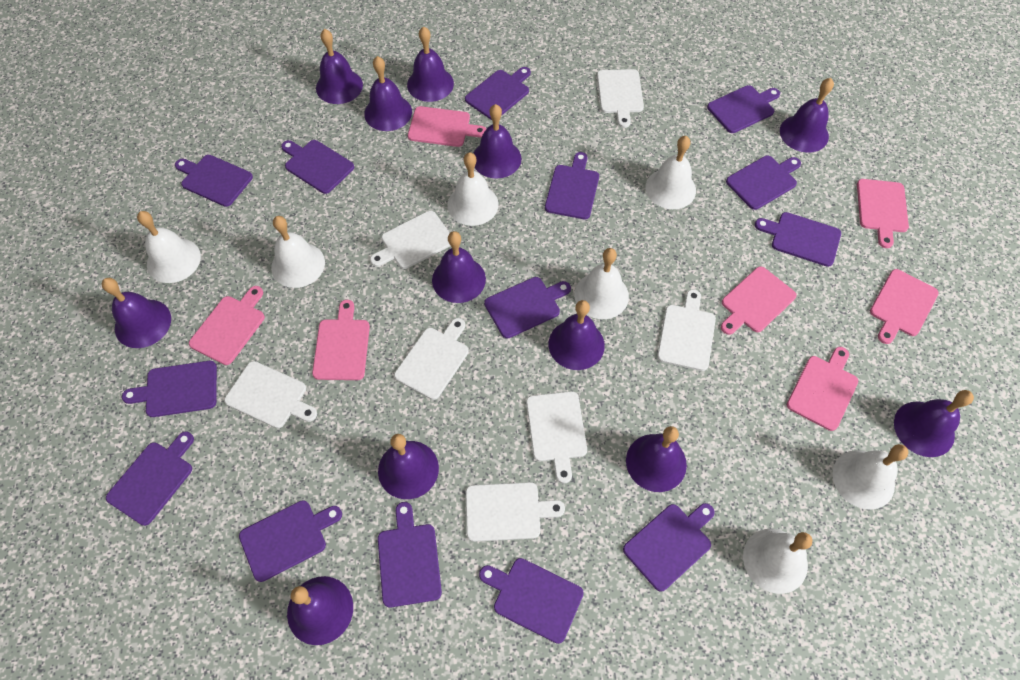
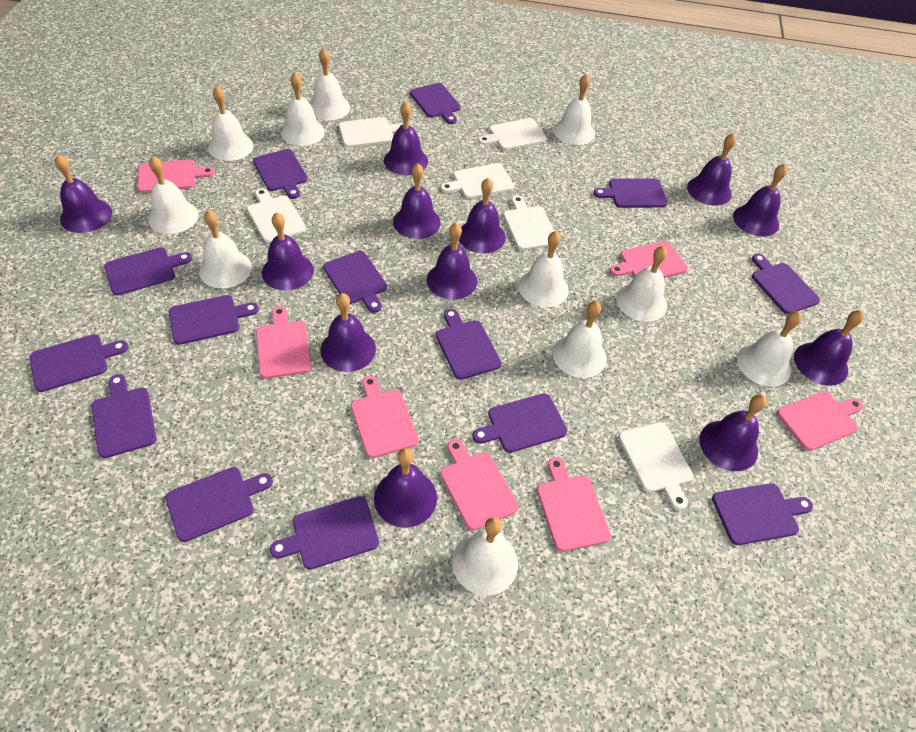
white bell: [137,211,201,283] [271,216,325,288] [448,152,499,226] [574,248,629,319] [645,136,696,209] [743,529,813,594] [833,444,908,510] = 7 -> [148,156,199,234] [199,210,252,288] [208,86,254,161] [281,72,325,146] [310,48,350,120] [452,517,518,596] [518,231,569,307] [553,74,595,145] [553,301,607,378] [616,246,667,322] [737,311,802,387] = 11
white cutting board: [224,361,317,428] [370,211,450,269] [394,318,469,400] [466,482,565,542] [526,391,587,484] [597,69,644,128] [657,289,716,371] = 7 -> [247,188,306,243] [339,117,403,148] [441,163,514,199] [478,118,547,150] [503,195,554,250] [618,422,693,510] = 6

